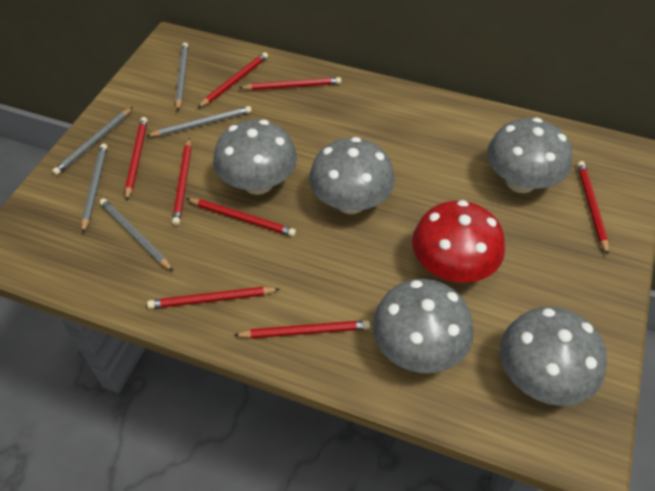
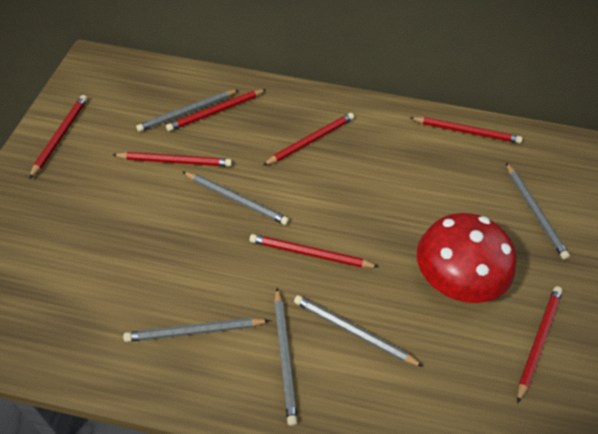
grey mushroom: [213,120,297,195] [309,137,395,214] [372,279,474,373] [487,118,572,193] [500,307,607,406] = 5 -> none = 0
grey pencil: [52,107,133,175] [82,143,108,233] [100,198,173,271] [146,106,252,137] [175,43,188,111] = 5 -> [123,318,270,342] [136,90,238,132] [183,172,289,225] [274,288,298,426] [294,295,424,367] [506,163,570,260] = 6
red pencil: [125,117,148,201] [147,287,280,309] [172,137,192,226] [187,198,296,237] [198,52,268,108] [234,320,370,338] [239,77,341,90] [577,161,609,255] = 8 -> [29,95,87,179] [113,152,232,167] [166,89,266,131] [249,234,379,268] [263,113,354,166] [410,117,523,143] [517,286,563,403] = 7

